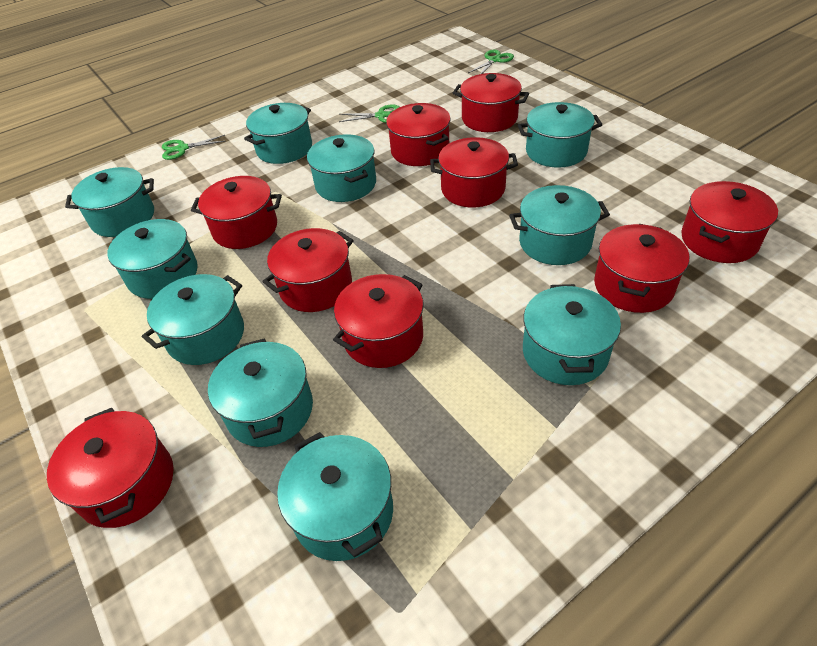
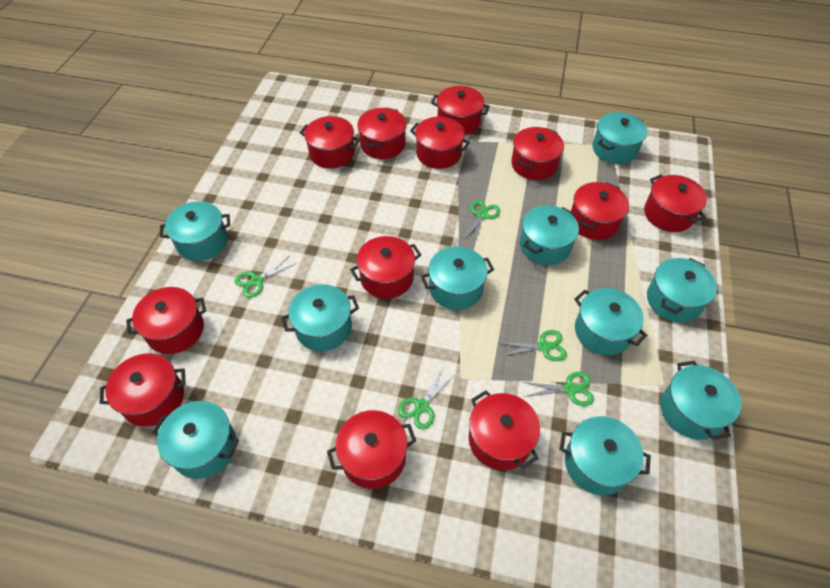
green scissors: [162,135,226,160] [339,104,399,123] [468,49,514,74] = 3 -> [235,256,295,298] [398,368,456,430] [463,200,500,243] [501,330,567,361] [523,372,594,406] = 5
red pot: [47,408,174,528] [191,176,282,249] [263,228,354,312] [333,274,424,368] [386,103,451,166] [430,137,518,207] [453,73,529,132] [594,224,689,313] [681,181,778,263] = 9 -> [100,353,186,427] [126,287,206,354] [300,116,360,168] [327,410,416,489] [350,236,421,299] [357,108,406,159] [410,117,470,169] [431,86,490,135] [469,390,540,470] [511,127,564,180] [571,182,629,240] [644,174,707,232] = 12

